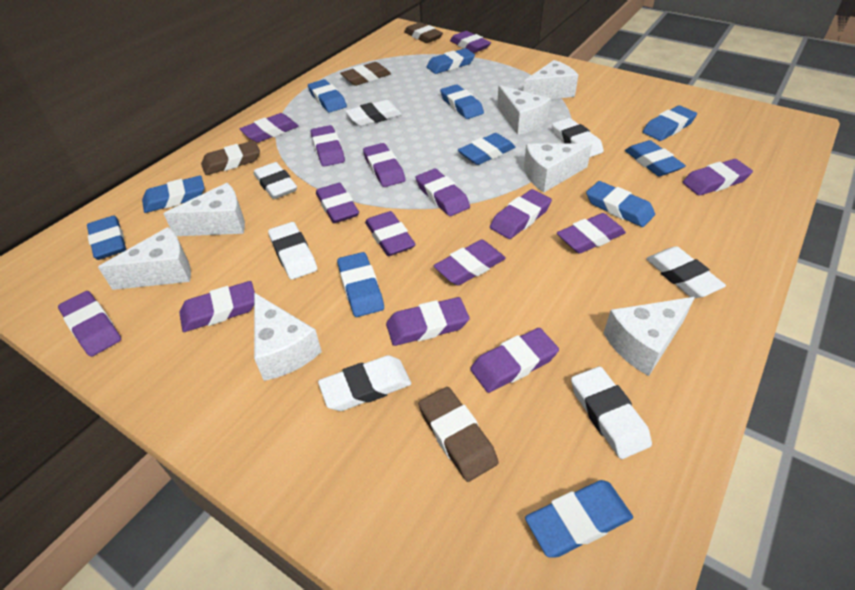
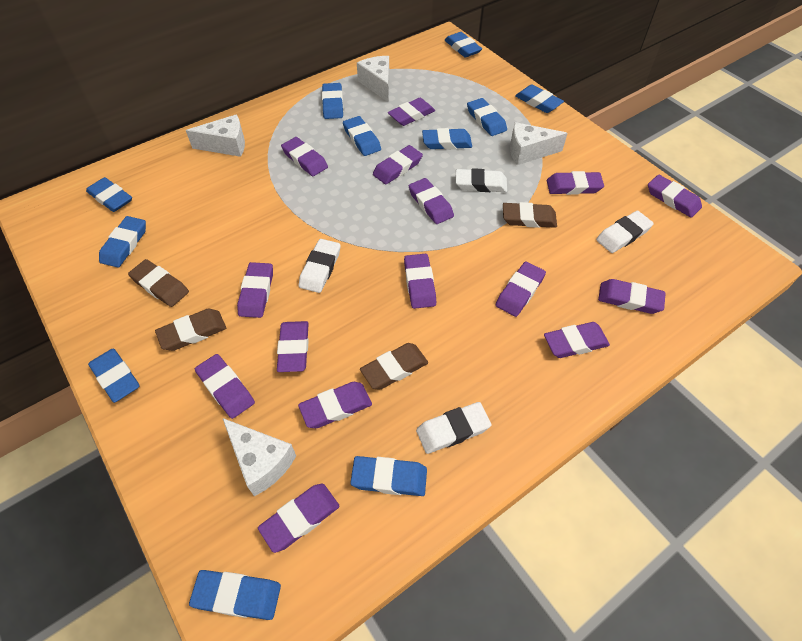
white cheese: [98,227,191,290] [163,183,245,236] [254,293,322,381] [497,85,551,135] [523,60,578,99] [524,143,592,192] [604,297,695,376] = 7 -> [186,114,245,157] [223,418,296,496] [357,56,389,102] [510,122,568,165] = 4
white eraser: [254,162,297,199] [268,222,317,280] [318,355,411,411] [346,100,402,126] [552,118,604,158] [571,366,652,459] [646,246,726,299] = 7 -> [299,239,341,293] [416,402,492,454] [455,168,507,192] [596,211,654,253] = 4

